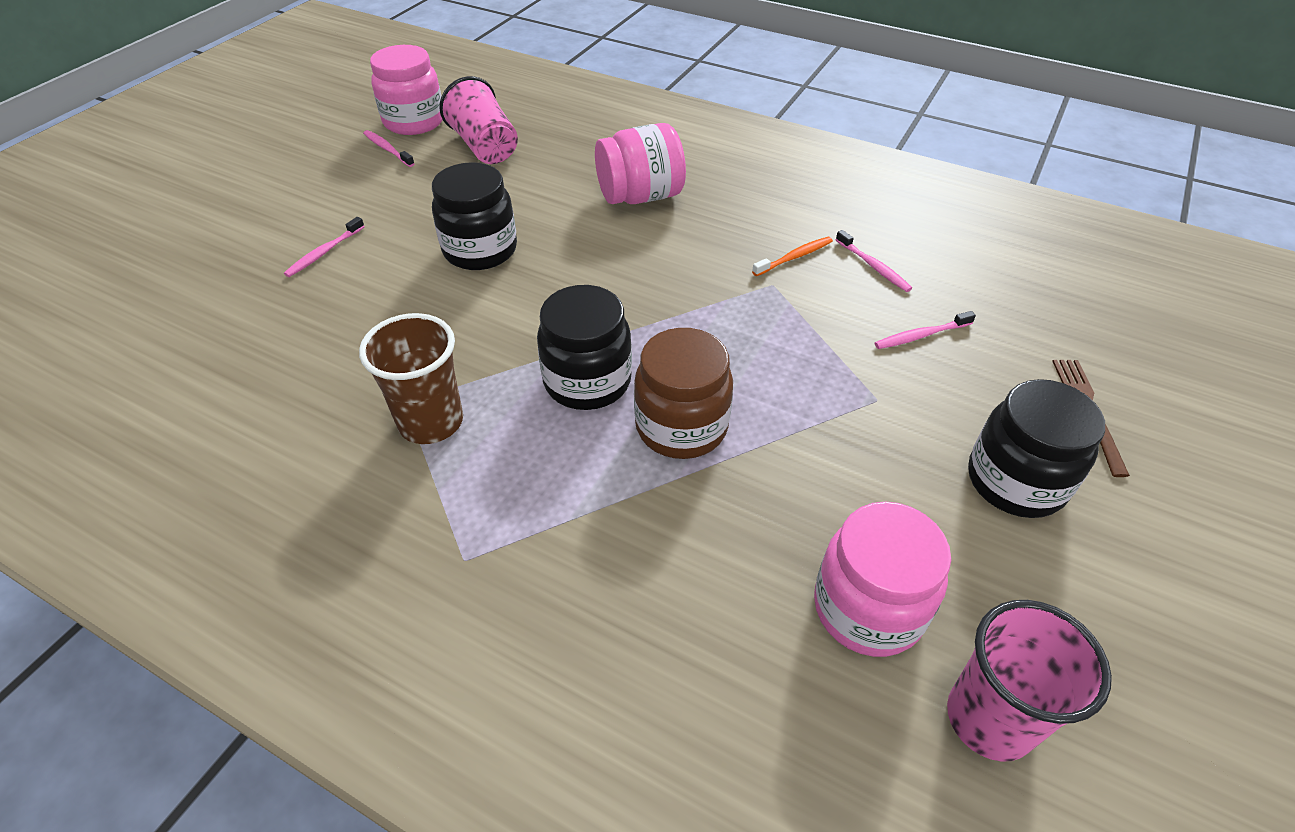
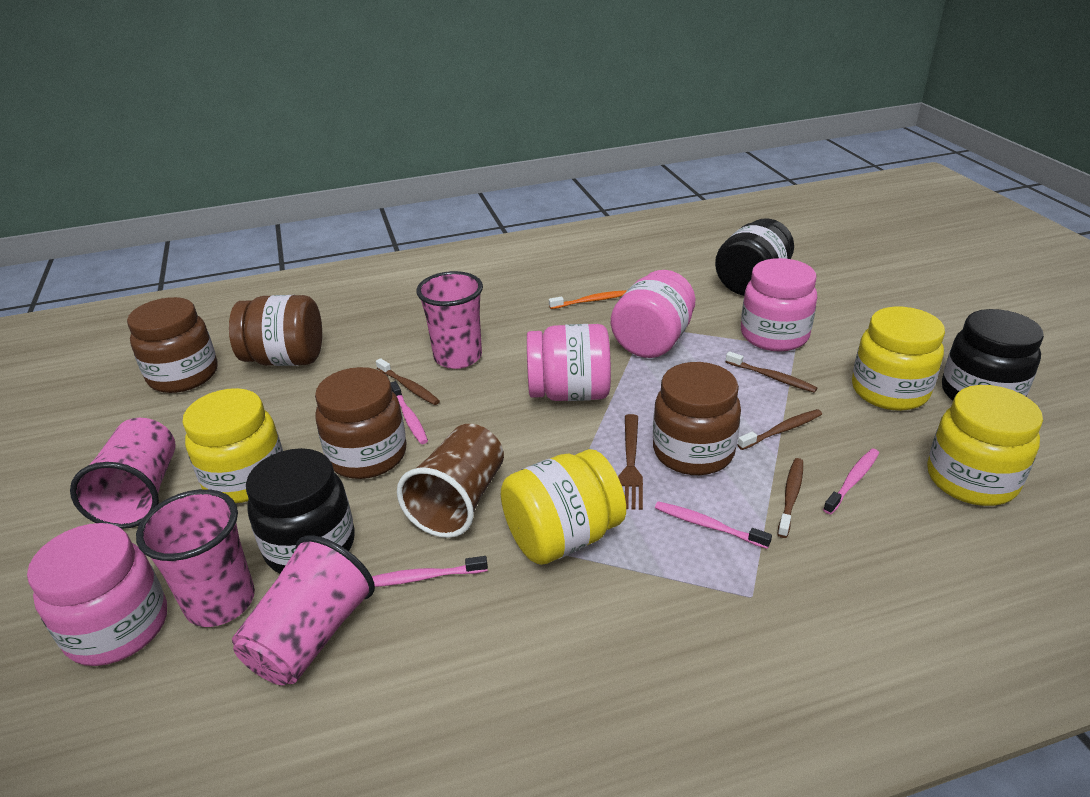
brown jar: [634,328,733,459] = 1 -> [127,297,218,393] [229,295,322,366] [315,367,406,479] [653,362,741,475] = 4
brown toothbrush: none = 0 -> [376,358,440,405] [726,351,817,393] [737,409,822,450] [777,458,803,538] = 4
pink cup: [439,76,518,164] [947,600,1112,762] = 2 -> [70,418,176,529] [136,489,255,627] [232,535,375,685] [416,271,483,369] = 4
pink jar: [370,45,443,135] [595,123,686,204] [814,502,951,657] = 3 -> [27,523,167,666] [527,324,611,401] [611,270,695,358] [741,258,817,352] = 4
yellow jar: none = 0 -> [182,388,283,503] [501,449,626,565] [852,307,945,411] [927,385,1043,506] = 4

